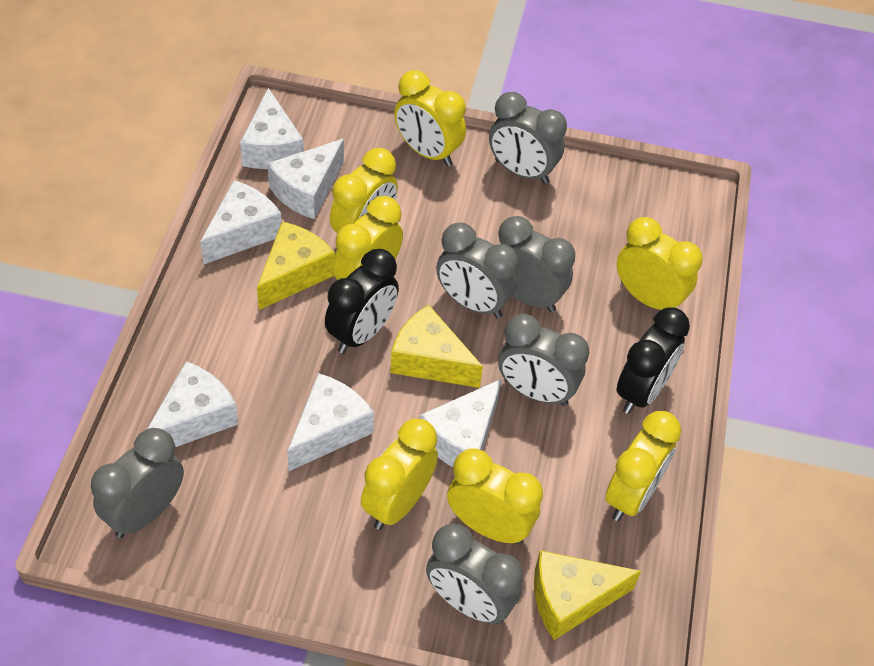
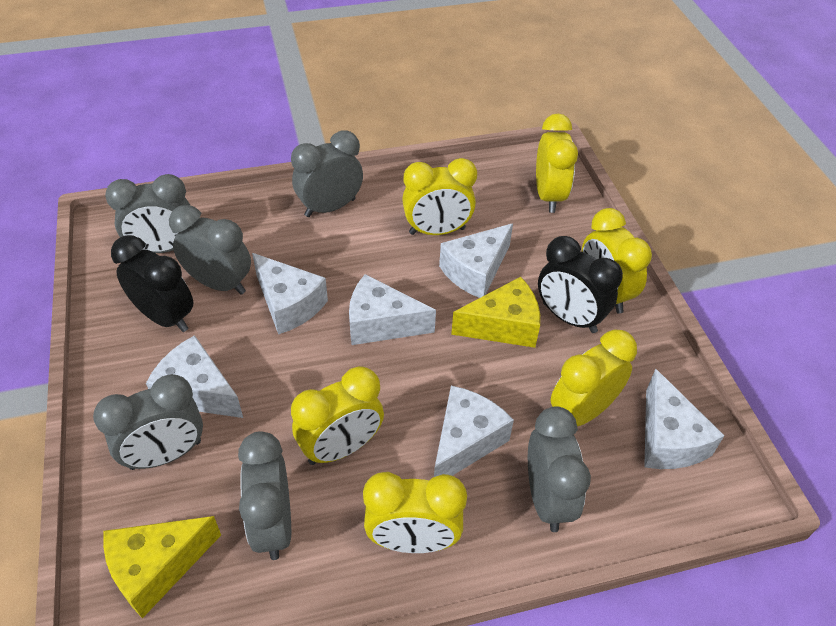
yellow cheese: [257,221,335,310] [390,305,483,388] [534,550,641,640] = 3 -> [103,516,221,618] [451,277,540,348] = 2
yellow clock: [330,148,398,233] [333,196,403,280] [361,419,438,530] [394,70,466,166] [447,448,543,544] [605,411,681,521] [617,217,703,310] = 7 -> [291,366,384,465] [363,472,467,553] [402,158,477,235] [536,114,578,213] [551,329,637,426] [582,208,652,313] = 6

